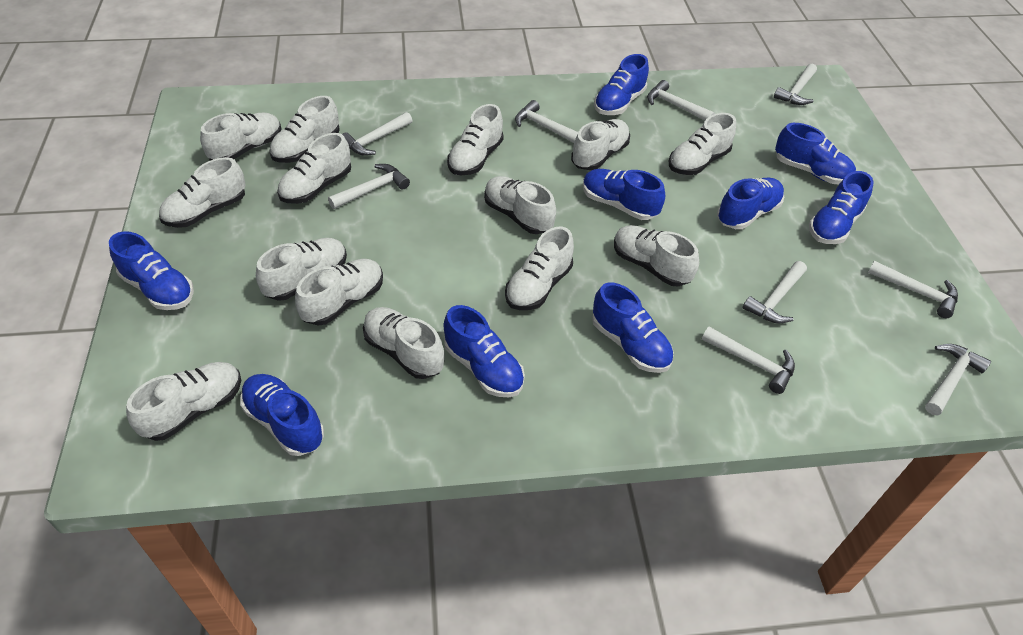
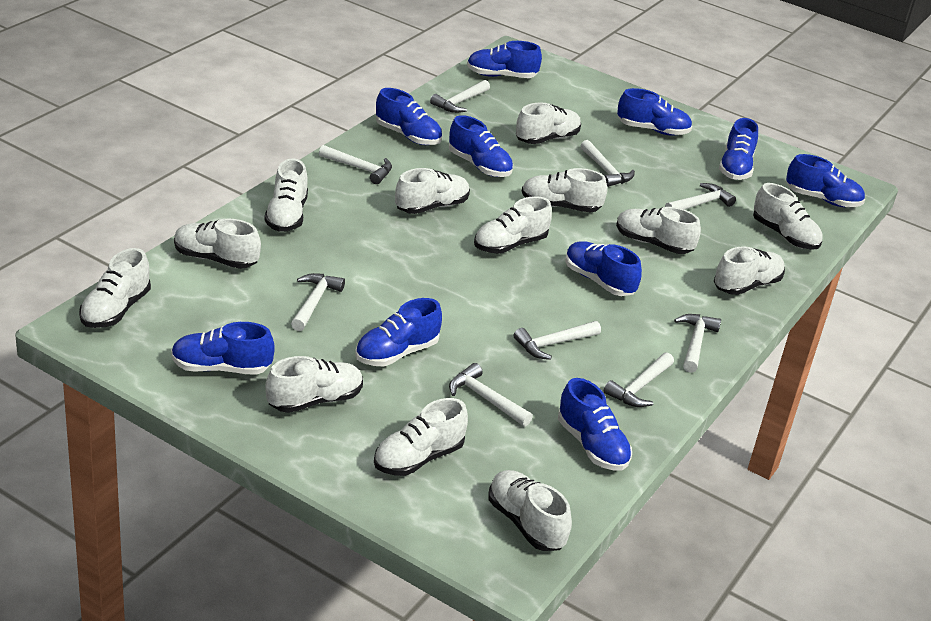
blue shoe: [109,231,194,310] [240,374,324,456] [444,305,525,397] [583,169,665,220] [592,283,674,373] [594,54,649,115] [717,177,784,229] [775,123,856,184] [809,171,874,244] = 9 -> [171,322,275,375] [355,298,442,366] [376,88,442,145] [449,115,513,177] [467,41,542,78] [558,378,632,471] [565,241,642,296] [617,88,692,136] [719,118,758,180] [786,154,865,207] = 10
white shoe: [126,362,241,441] [159,157,245,228] [200,113,282,160] [256,238,347,301] [269,96,340,163] [277,133,351,204] [295,259,383,325] [363,307,445,379] [447,104,504,175] [484,176,556,234] [505,227,574,310] [571,119,630,170] [614,225,699,287] [669,113,736,175] = 14 -> [79,248,151,328] [174,218,261,269] [264,159,308,232] [265,356,363,413] [374,398,468,476] [395,168,470,214] [474,196,552,254] [489,470,572,551] [516,102,581,144] [522,168,607,213] [616,207,701,254] [714,246,785,295] [753,183,822,250] = 13

